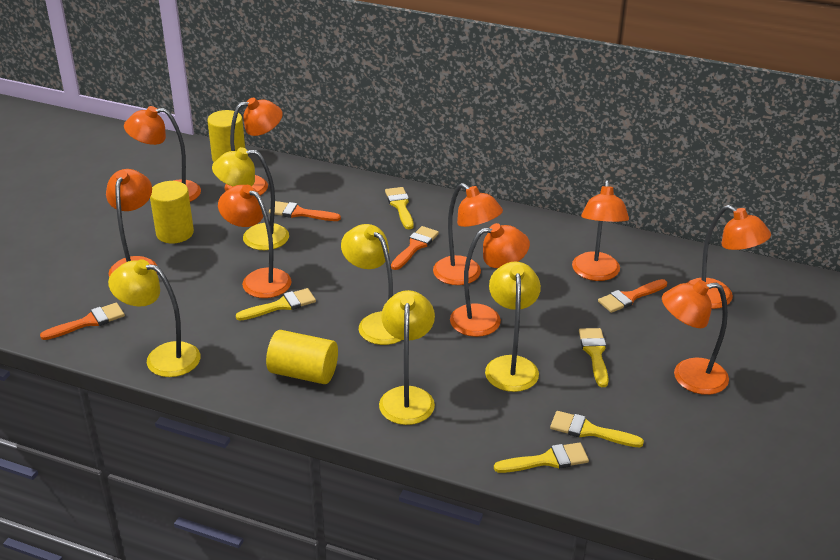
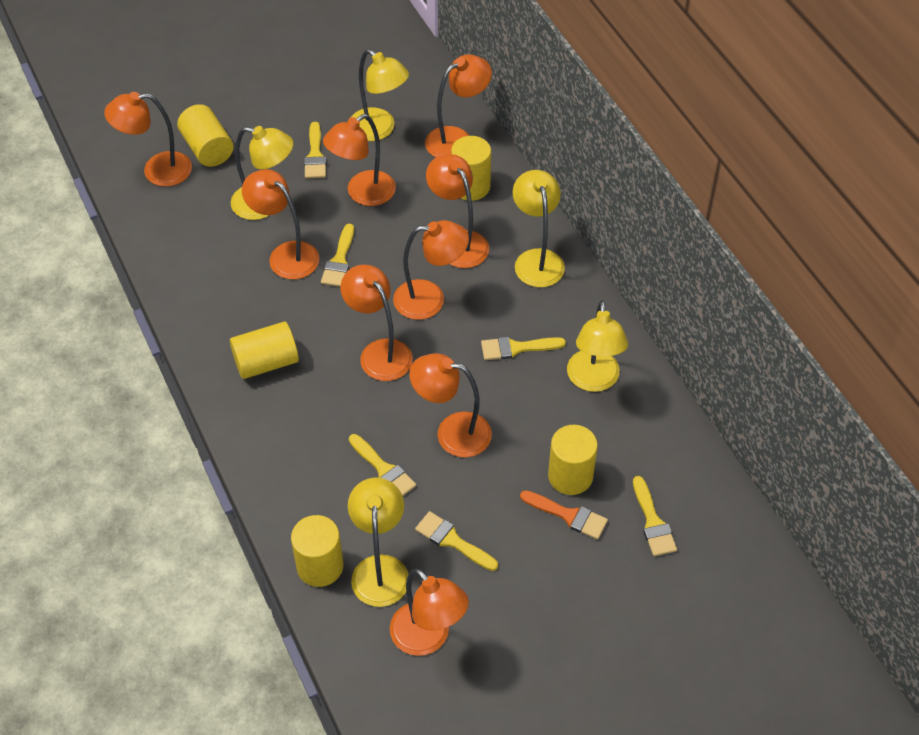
orange brush: [40,303,125,340] [269,201,341,221] [391,226,439,270] [598,279,667,313] = 4 -> [520,490,608,539] = 1
yellow brush: [236,288,316,321] [385,187,413,229] [494,442,589,473] [550,411,644,447] [579,328,609,387] = 5 -> [304,122,326,178] [321,224,354,287] [349,434,416,496] [415,511,498,571] [481,337,566,360] [633,476,677,556] = 6
yellow cylinder: [150,181,194,243] [207,110,245,162] [266,330,338,384] = 3 -> [177,104,234,167] [230,322,299,379] [291,515,343,587] [451,136,491,201] [548,425,598,495] = 5

